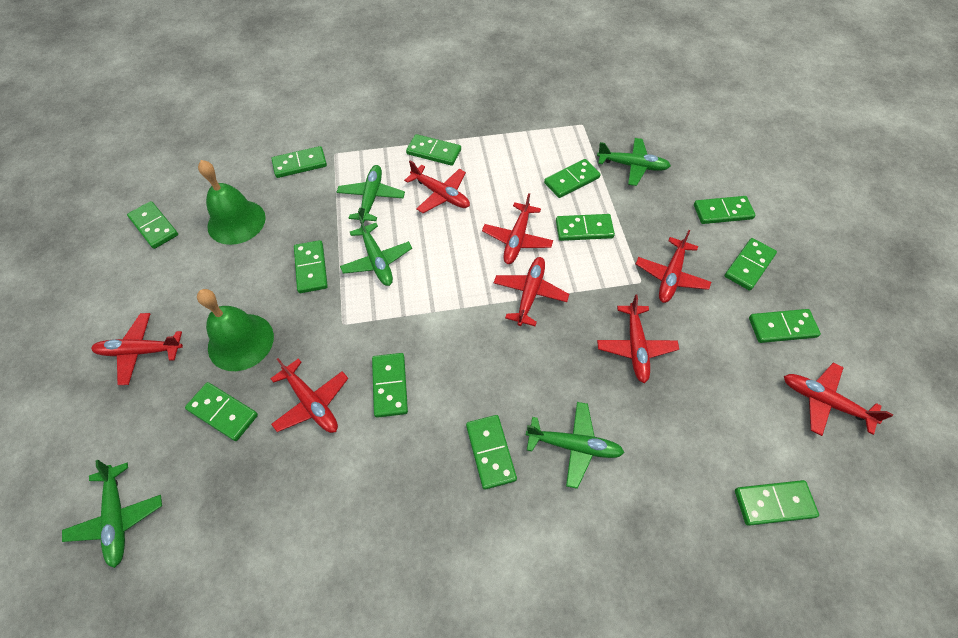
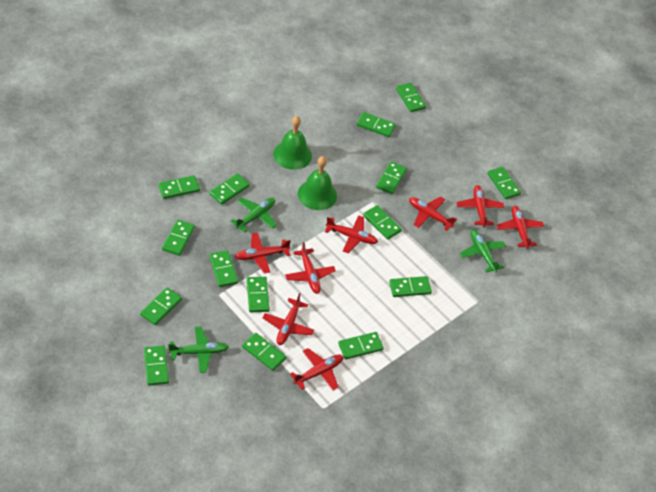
green domino: [127,201,178,249] [185,382,258,441] [271,146,327,178] [294,240,328,293] [372,353,408,418] [406,134,461,166] [466,415,517,490] [544,159,601,198] [556,214,615,241] [694,196,755,224] [725,238,777,291] [735,480,819,526] [749,309,821,343] = 13 -> [140,287,182,325] [144,345,169,386] [158,175,200,199] [162,219,195,256] [209,173,250,205] [209,250,238,287] [242,333,286,371] [246,277,270,312] [338,332,384,360] [357,112,396,137] [363,205,402,240] [376,161,407,194] [389,276,432,297] [396,83,426,112] [487,167,521,199] = 15
green plane: [62,460,162,568] [337,165,405,223] [340,215,412,286] [526,402,625,489] [597,138,671,186] = 5 -> [168,327,229,373] [231,197,277,232] [460,230,506,273] = 3

